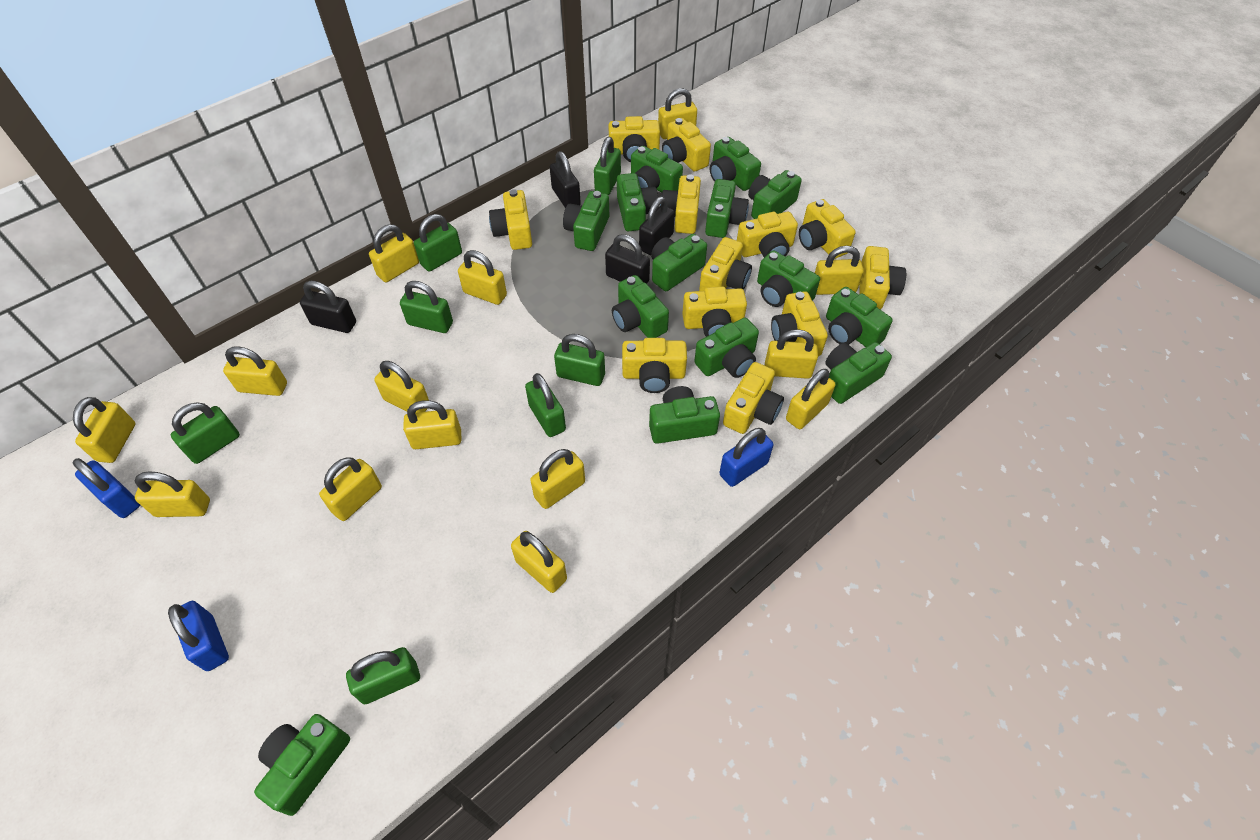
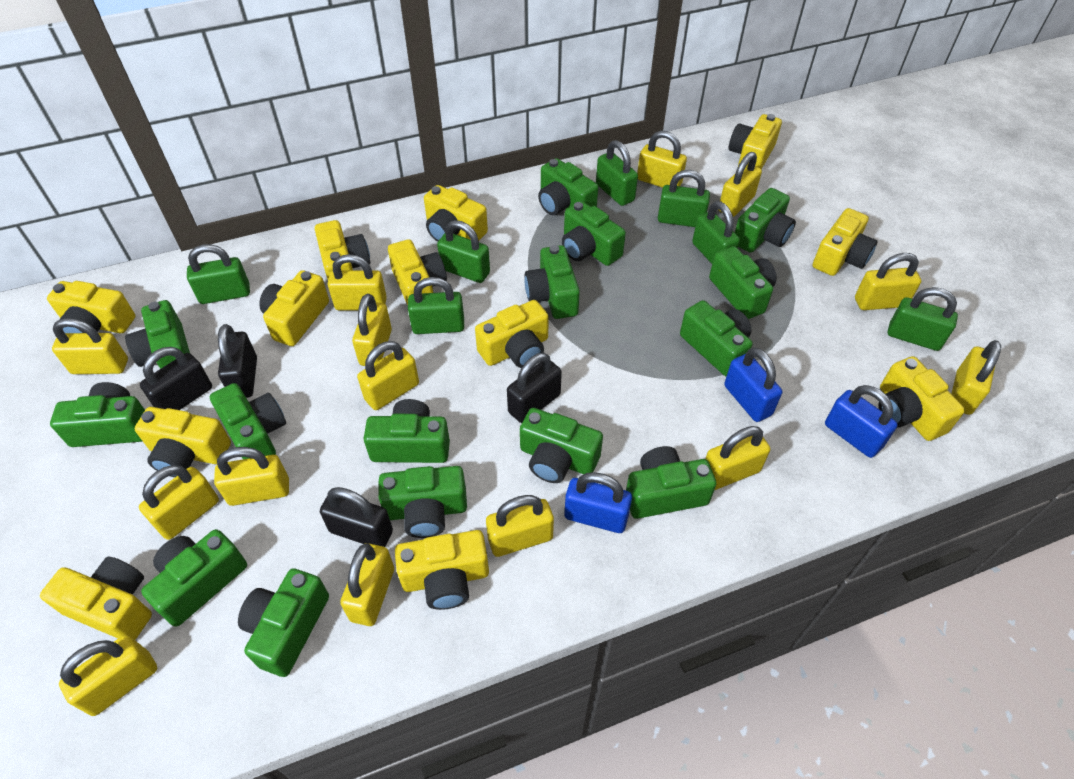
green camera: [254,714,350,816] [563,191,609,251] [612,275,669,338] [617,173,659,231] [631,146,683,193] [649,386,720,444] [651,234,707,291] [694,318,759,378] [705,179,749,238] [710,137,761,191] [748,170,802,219] [757,251,820,307] [825,342,892,404] [826,287,893,347] = 14 -> [50,382,145,447] [125,300,190,369] [141,529,247,627] [210,383,286,459] [238,568,329,677] [363,399,450,463] [379,466,467,538] [520,408,603,483] [524,245,580,319] [538,158,598,215] [562,201,626,266] [626,446,716,519] [680,300,753,376] [709,246,776,319] [735,188,796,253] = 15

